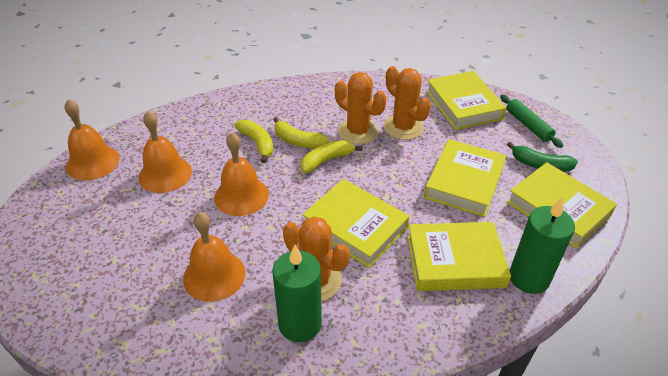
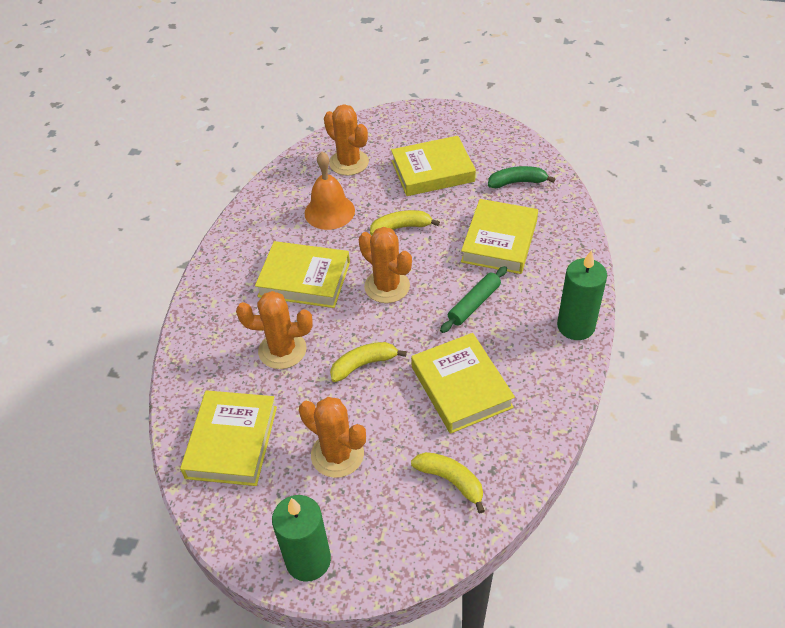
orange bell: [64,99,120,181] [138,111,192,193] [183,212,245,302] [214,132,269,216] = 4 -> [304,152,355,230] = 1
orange cactus: [283,216,350,301] [335,72,386,144] [384,66,431,140] = 3 -> [236,291,313,369] [299,397,366,478] [324,104,369,176] [359,227,412,303] = 4

